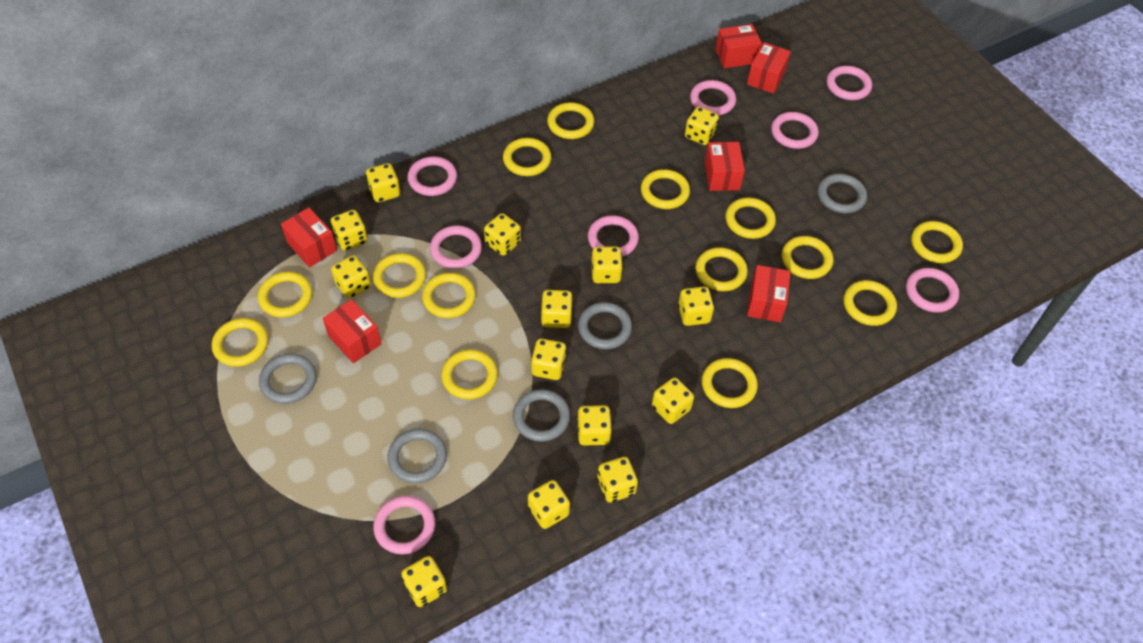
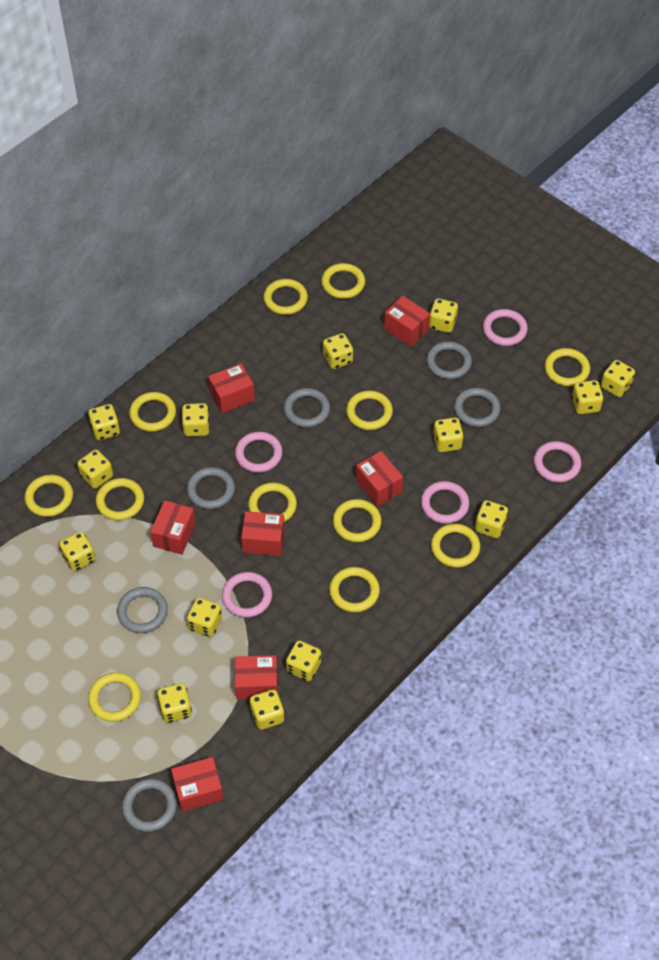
grey ring: [259,353,317,404] [387,429,447,483] [513,389,570,442] [578,302,632,349] [818,174,867,214] = 5 -> [117,587,168,633] [122,779,177,832] [187,467,235,509] [284,388,330,428] [426,341,472,379] [454,388,501,427] = 6
pink ring: [373,495,435,554] [407,156,457,196] [430,226,482,269] [588,215,639,257] [690,80,736,115] [771,112,819,149] [827,66,872,100] [906,268,959,313] = 8 -> [222,572,272,618] [235,432,283,473] [421,481,469,524] [483,309,528,346] [534,441,581,483] = 5
red box: [281,207,337,268] [323,299,382,363] [705,142,745,191] [715,24,762,68] [747,42,791,94] [747,265,791,322] = 6 -> [150,500,196,555] [171,757,224,812] [208,363,255,413] [235,655,278,700] [241,511,285,556] [356,451,403,507] [384,296,430,347] = 7
yellow ring: [212,318,268,367] [258,272,313,318] [373,253,426,298] [422,273,476,318] [441,350,498,399] [503,138,552,176] [547,102,594,139] [641,169,690,209] [696,247,748,291] [702,358,758,408] [726,198,776,239] [782,236,833,279] [844,280,897,326] [911,221,963,263] = 14 -> [25,475,73,517] [88,672,141,722] [96,478,144,521] [129,392,176,432] [248,482,297,522] [264,279,308,315] [321,263,365,299] [329,567,380,612] [333,499,381,542] [346,391,393,430] [431,524,480,568] [544,348,590,386] = 12

